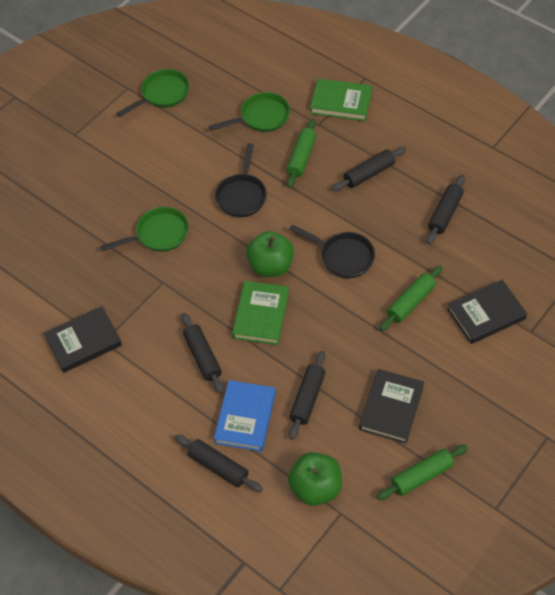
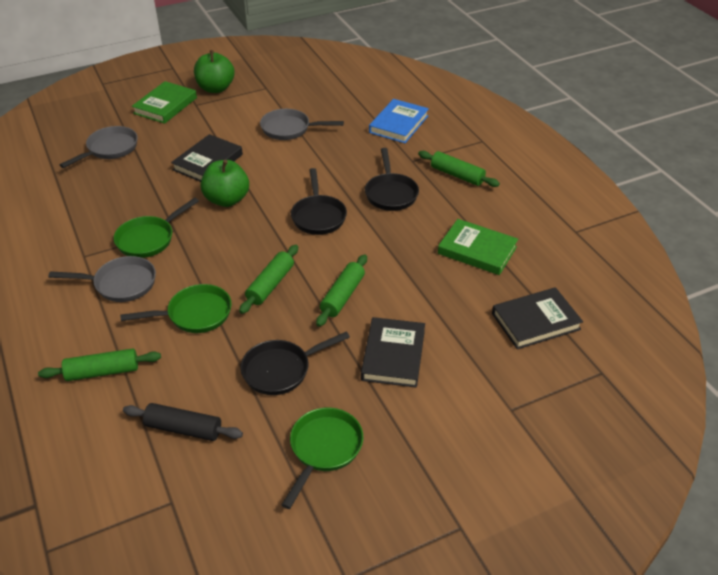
black pan: [215,143,267,217] [289,225,375,278] = 2 -> [240,331,350,395] [291,168,347,235] [365,148,419,211] = 3
black rolling pin: [175,435,263,492] [181,313,224,394] [289,351,326,440] [332,147,406,191] [427,174,465,244] = 5 -> [123,403,243,441] = 1
green rolling pin: [287,119,316,188] [377,445,468,500] [379,266,442,331] = 3 -> [38,348,161,381] [239,245,298,314] [316,254,367,327] [418,151,500,187] = 4
grey pan: none = 0 -> [49,256,156,302] [60,126,138,168] [260,109,344,140] = 3

